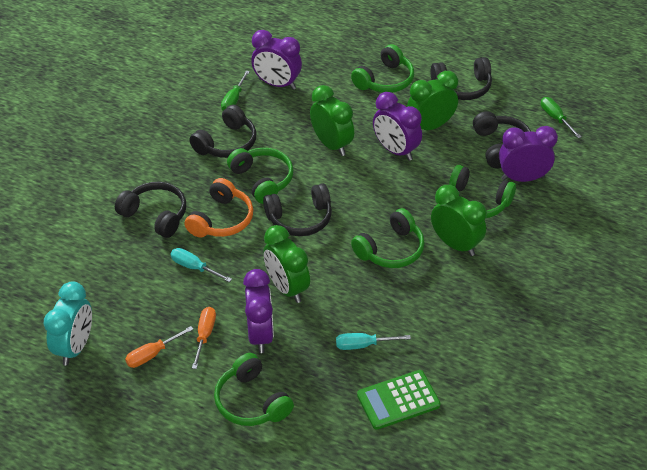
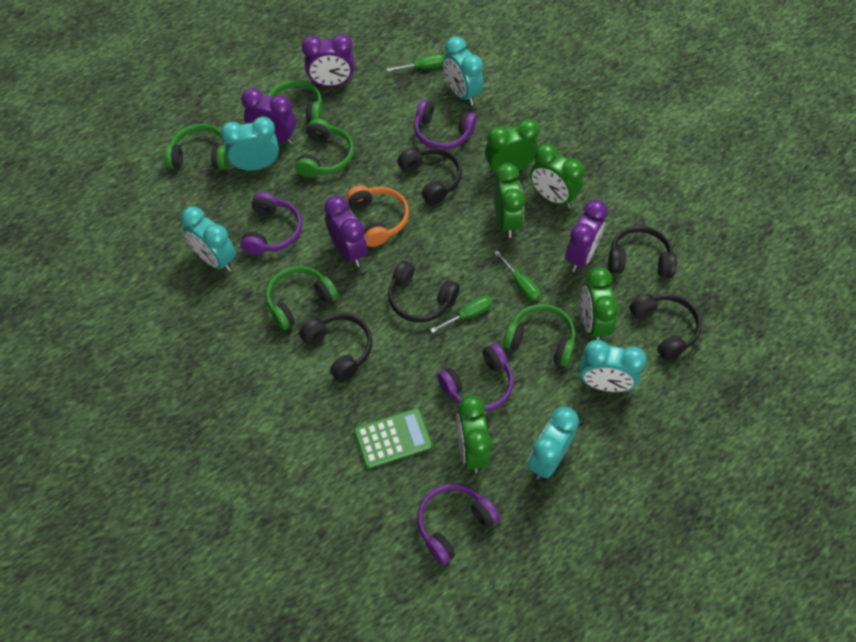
green clock: [263,225,310,303] [310,85,354,156] [407,71,458,130] [431,185,487,256] = 4 -> [456,395,492,473] [485,119,539,175] [494,163,525,238] [530,144,584,208] [581,267,619,340] = 5
green screwdriver: [221,70,250,111] [541,97,581,138] = 2 -> [387,54,444,71] [430,295,492,333] [494,250,541,301] = 3
orange screwdriver: [125,326,193,368] [192,307,216,369] = 2 -> none = 0
purple headphones: none = 0 -> [240,192,302,256] [414,99,477,150] [417,484,500,565] [437,343,514,412] = 4
turquoise clock: [44,281,92,366] = 1 -> [181,207,236,272] [221,116,279,170] [443,37,483,106] [528,407,579,479] [579,340,647,392] = 5
turquoise screwdriver: [170,248,232,282] [336,333,411,350] = 2 -> none = 0

